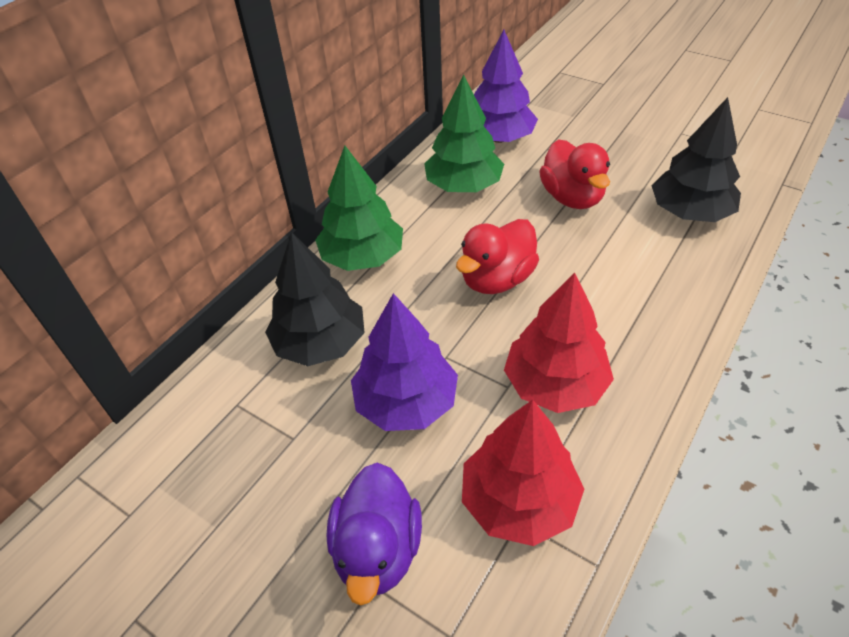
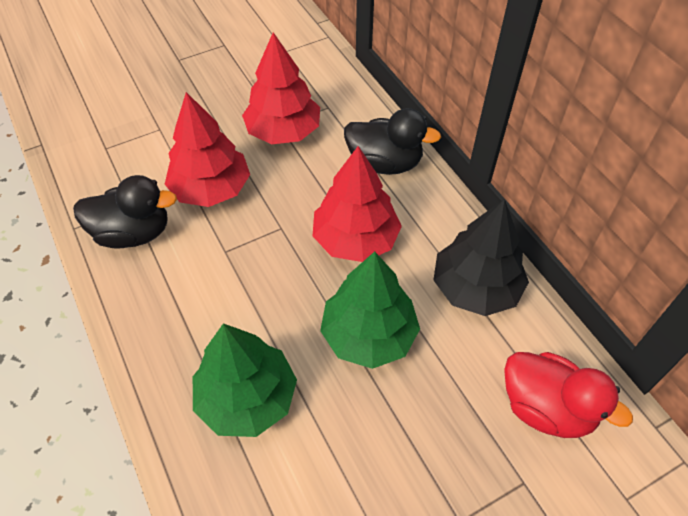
black duck: none = 0 -> [73,175,177,249] [344,108,441,175] = 2
black tree: [265,232,365,366] [651,97,741,222] = 2 -> [434,199,529,316] = 1
purple duck: [327,463,422,606] = 1 -> none = 0
purple tree: [351,293,458,431] [474,30,538,143] = 2 -> none = 0
red duck: [456,219,539,294] [539,139,610,209] = 2 -> [504,352,633,438] = 1
red tree: [462,400,584,546] [504,273,614,413] = 2 -> [165,92,250,207] [242,32,320,144] [313,146,402,262] = 3

